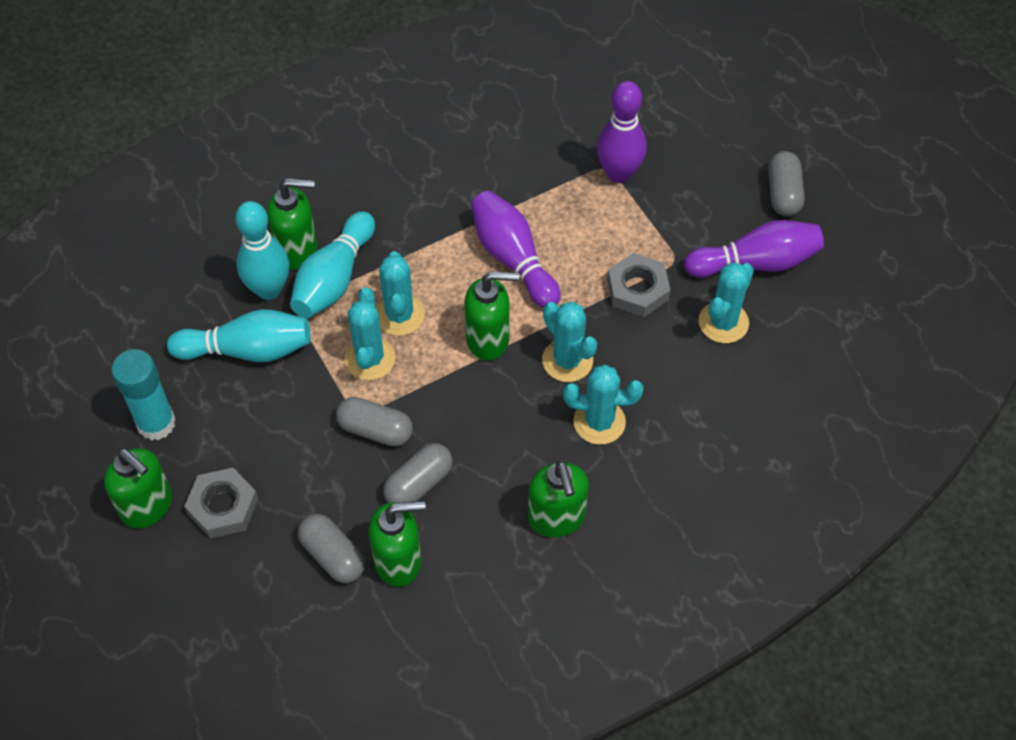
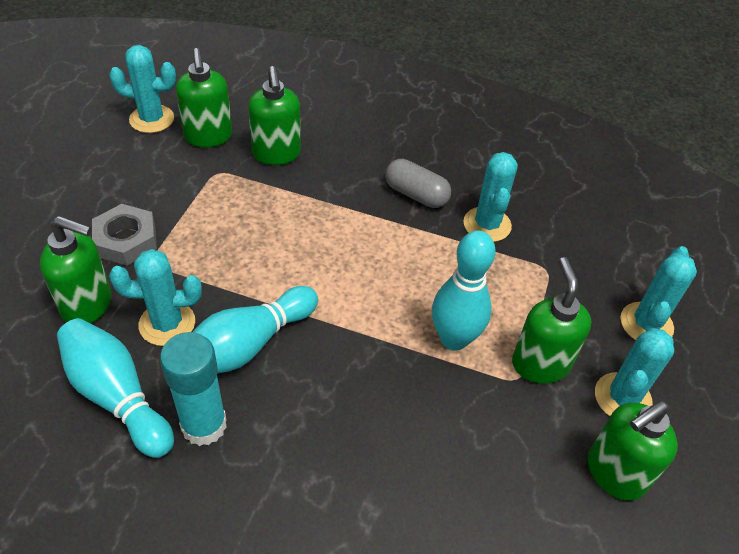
grey capsule: [298,514,365,583] [336,397,413,447] [383,443,452,503] [768,151,805,216] = 4 -> [385,159,451,208] = 1
grey nut: [184,468,258,538] [607,253,670,317] = 2 -> [92,204,157,266] = 1
purple bowling pin: [471,191,561,308] [597,81,647,183] [684,220,824,278] = 3 -> none = 0

